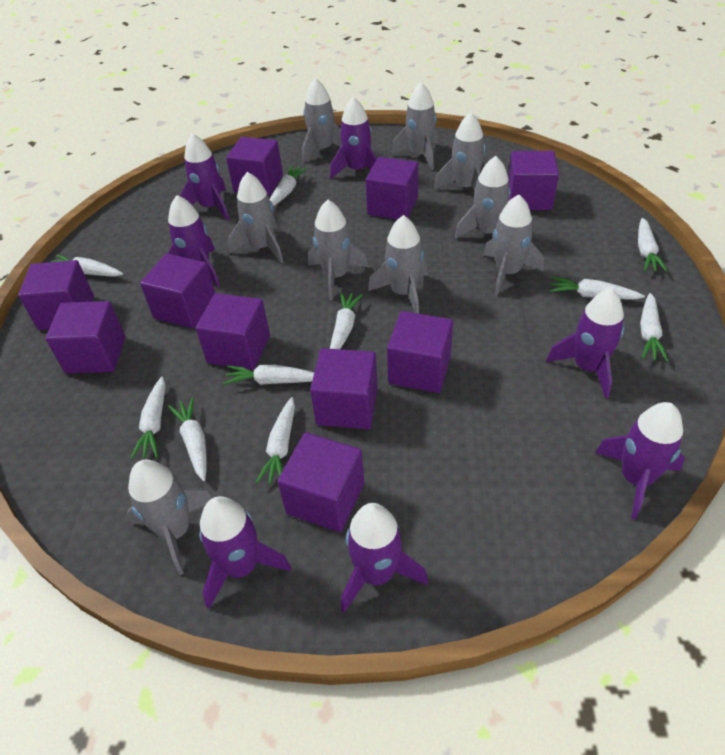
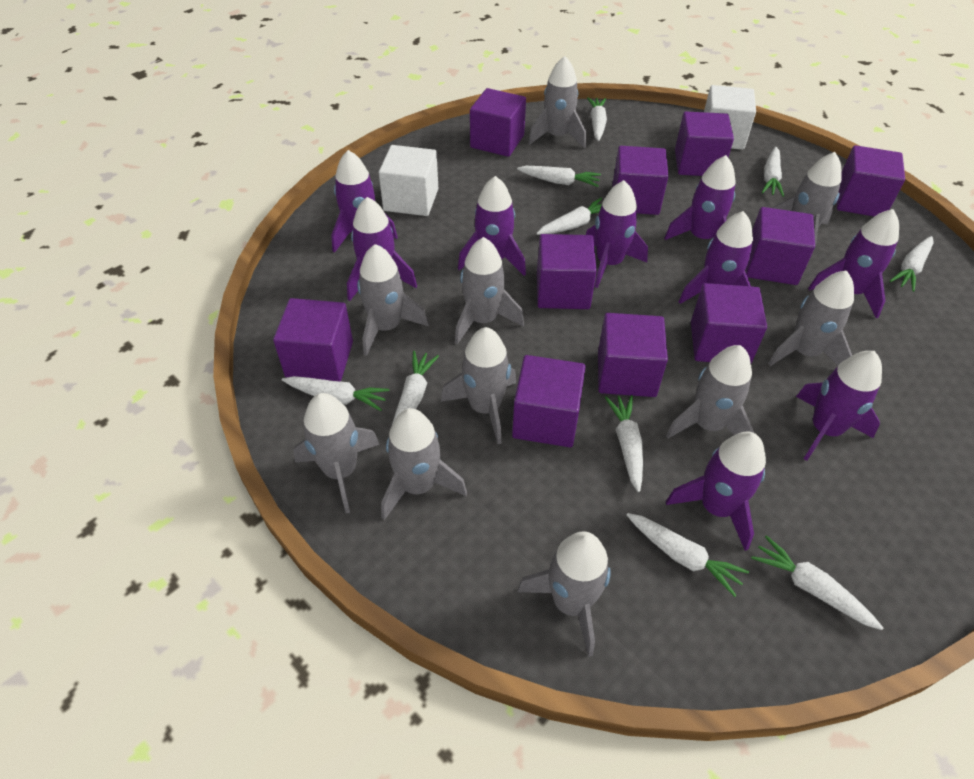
grey rocket: [127,460,212,575] [228,172,283,263] [302,78,342,163] [308,200,369,300] [368,215,427,314] [391,82,437,170] [434,112,485,191] [455,156,510,239] [483,194,544,296] = 9 -> [293,393,380,513] [357,244,428,356] [381,408,467,520] [441,327,516,444] [455,237,524,344] [517,531,611,657] [528,56,586,148] [666,345,754,439] [768,270,854,366] [772,152,841,259] = 10
purple rocket: [167,195,220,287] [180,133,230,221] [199,496,291,609] [330,97,377,179] [341,503,428,613] [546,288,624,399] [595,402,685,520] = 7 -> [331,150,398,253] [347,197,417,301] [458,176,526,276] [586,180,648,288] [664,155,736,240] [666,432,766,551] [679,211,753,304] [796,351,882,461] [808,209,899,318] = 9
white cube: none = 0 -> [379,145,438,216] [704,85,756,150] = 2

